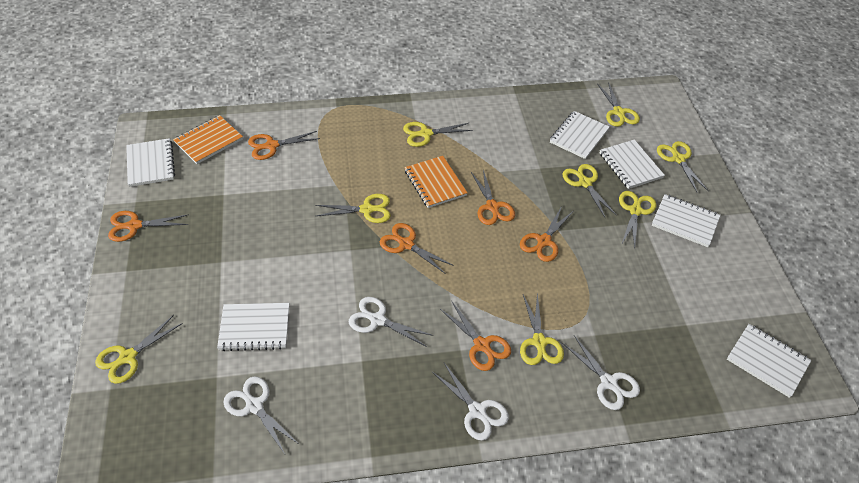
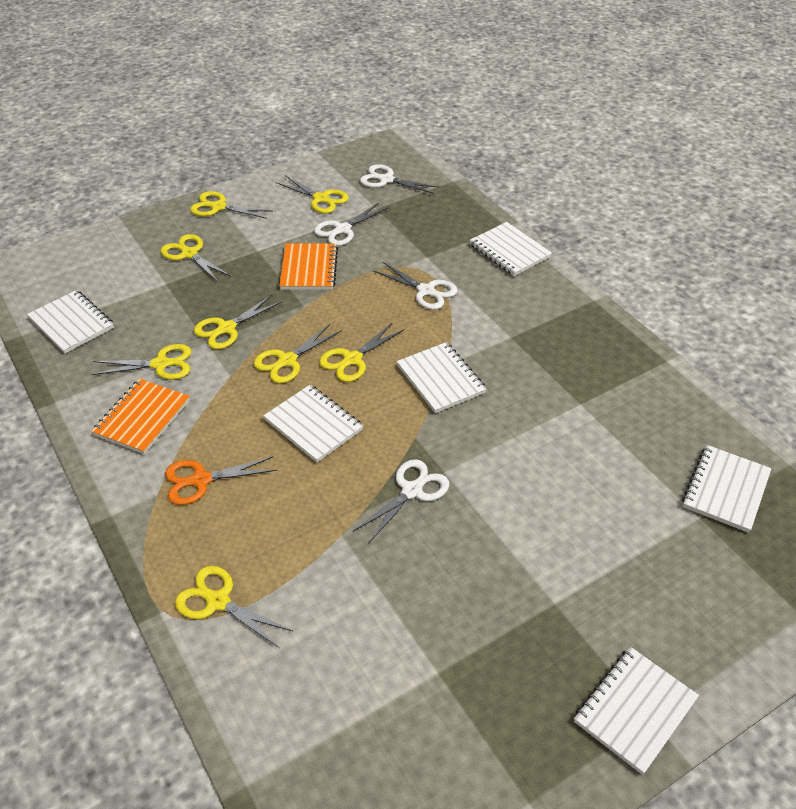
orange scissors: [108,211,189,242] [248,131,320,160] [380,223,454,274] [440,302,511,371] [471,170,515,225] [520,206,573,262] = 6 -> [165,456,277,505] = 1

